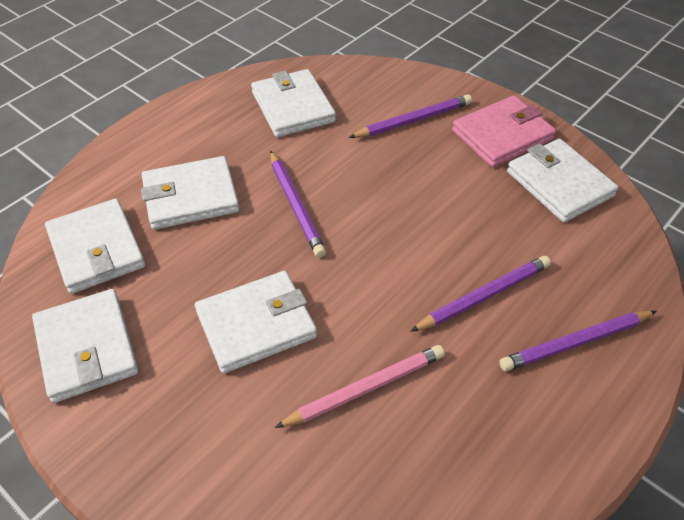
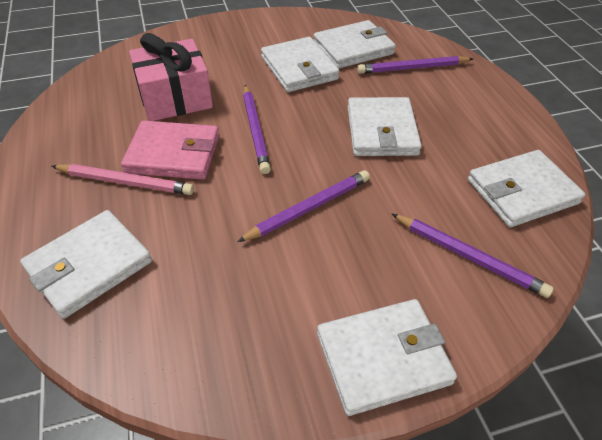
pink gift: none = 0 -> [129,33,213,121] = 1

